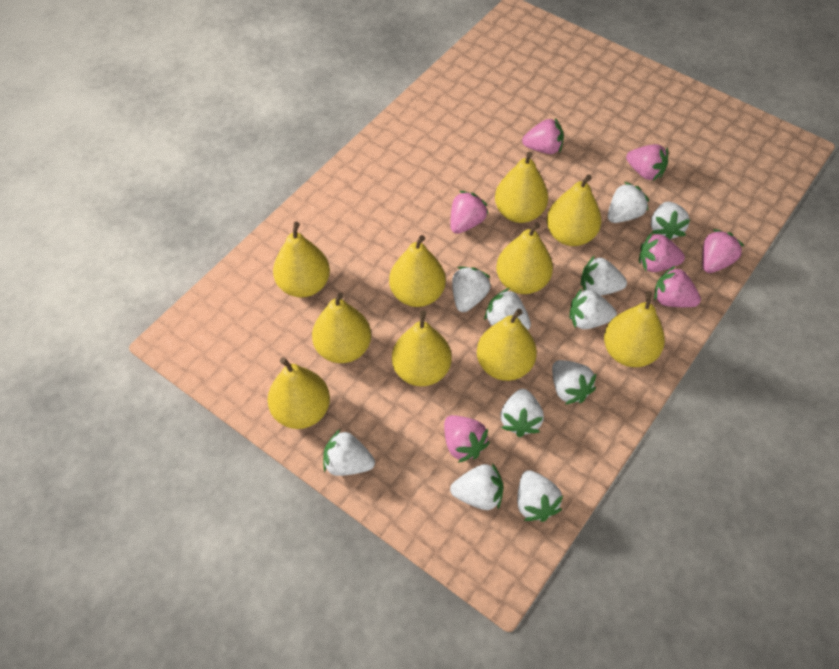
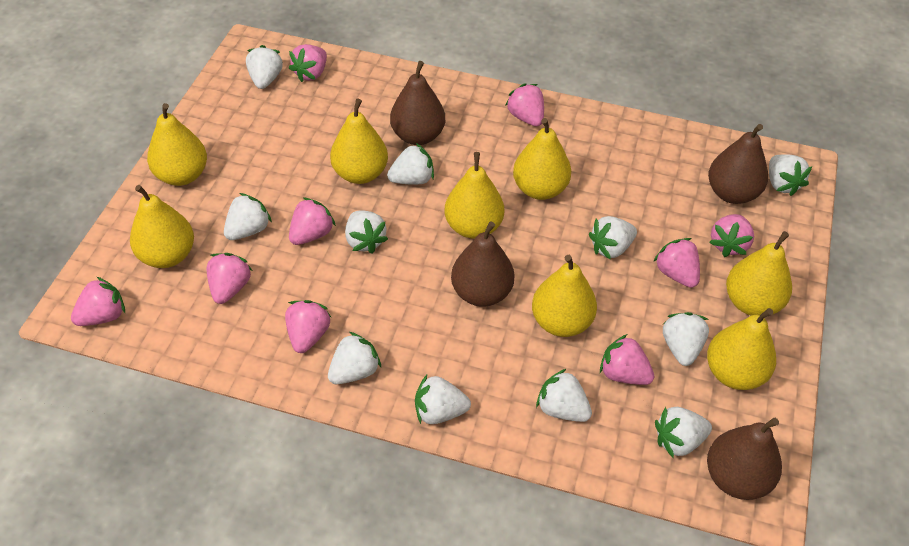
brown pear: none = 0 -> [390,61,445,145] [451,221,515,307] [707,418,782,500] [708,124,768,204] = 4
pink strawberry: [444,415,490,463] [450,191,488,234] [522,118,564,154] [626,144,668,181] [639,232,685,272] [654,266,701,307] [702,229,744,273] = 7 -> [71,277,125,326] [207,253,252,304] [285,300,331,353] [289,44,327,82] [289,197,336,245] [505,84,544,126] [600,334,655,385] [653,238,700,288] [709,214,754,257] = 9
yellow pear: [268,357,330,429] [273,222,330,297] [312,293,371,363] [389,235,446,307] [392,310,452,386] [477,309,537,381] [495,152,548,223] [496,222,553,294] [547,175,601,246] [604,291,665,367] = 10 -> [130,185,194,268] [147,103,207,186] [330,99,388,184] [445,152,504,239] [513,118,571,200] [532,255,597,337] [707,308,776,390] [726,231,792,315] = 8

